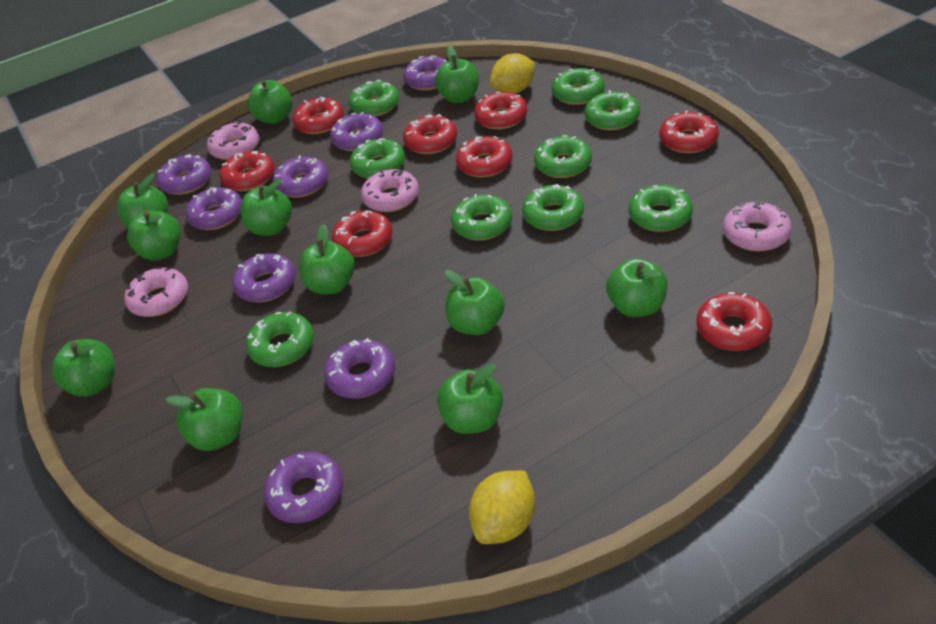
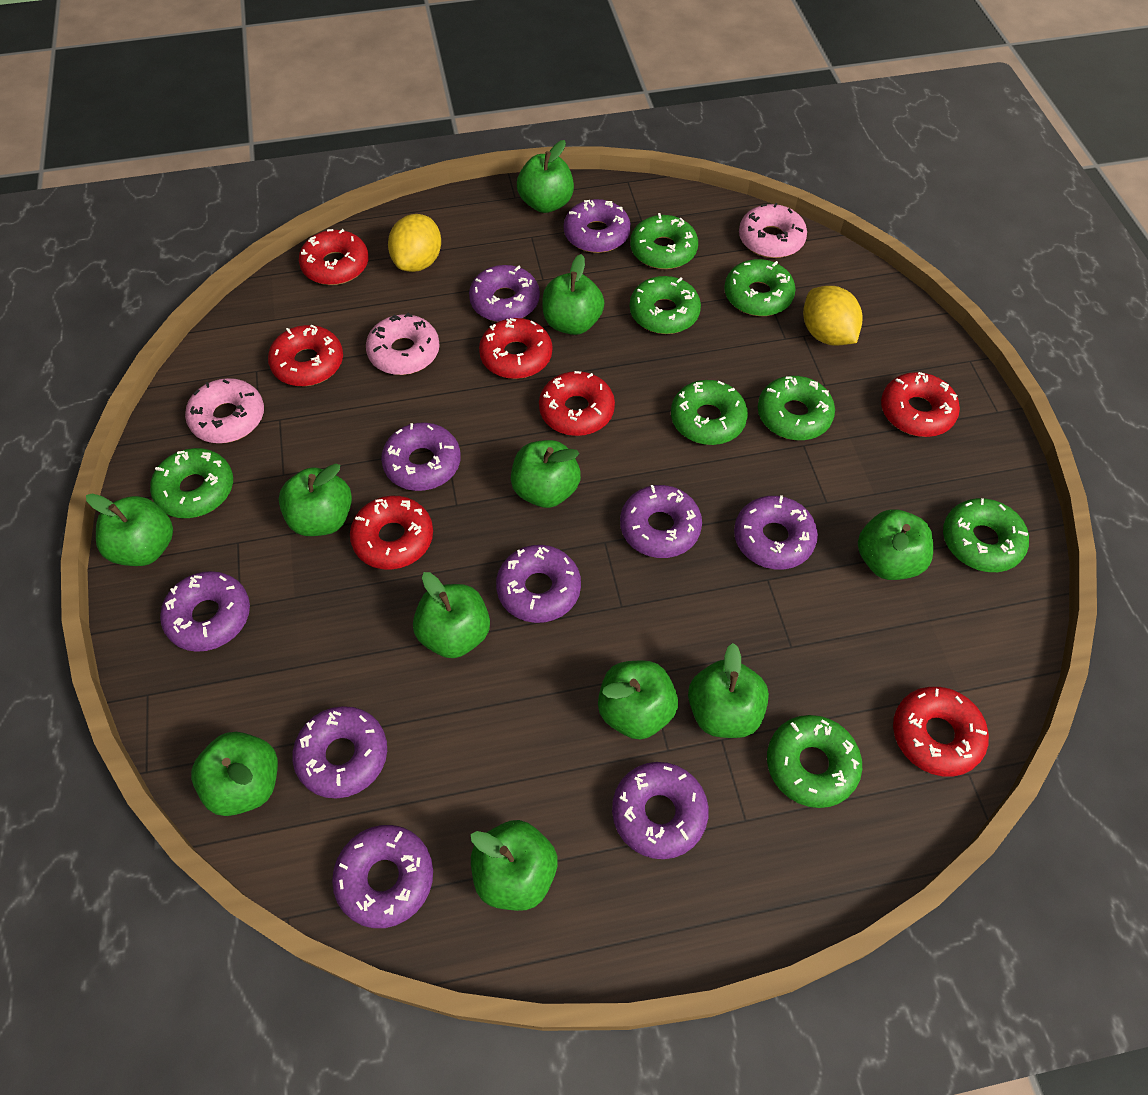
green donut: [246,312,314,367] [349,80,399,117] [350,138,405,179] [451,194,512,241] [522,184,584,231] [534,135,592,178] [552,68,605,105] [584,90,640,130] [629,185,693,232] = 9 -> [150,448,233,518] [630,213,698,269] [630,276,701,334] [671,380,748,445] [724,259,796,316] [758,376,835,440] [767,715,862,808] [943,498,1029,572] = 8
pink donut: [124,267,188,317] [207,121,260,160] [361,169,419,212] [723,201,792,251] = 4 -> [185,378,264,443] [366,313,440,375] [739,203,807,258] = 3
purple donut: [157,154,211,195] [185,187,242,230] [232,253,296,302] [264,452,343,523] [272,155,328,198] [324,338,395,399] [330,112,383,151] [403,55,447,90] = 8 -> [160,571,250,652] [292,706,387,799] [332,825,433,928] [381,422,461,491] [469,265,540,322] [496,545,581,623] [564,199,631,253] [612,762,709,859] [620,485,702,558] [734,495,818,569] = 10
red donut: [220,151,275,191] [292,97,344,134] [332,210,392,257] [403,114,457,154] [456,136,512,178] [474,92,527,129] [659,111,719,153] [697,292,772,351] = 8 -> [268,325,343,386] [299,229,369,285] [350,496,433,570] [479,318,552,379] [539,371,615,436] [881,372,960,437] [893,687,989,777] = 7

